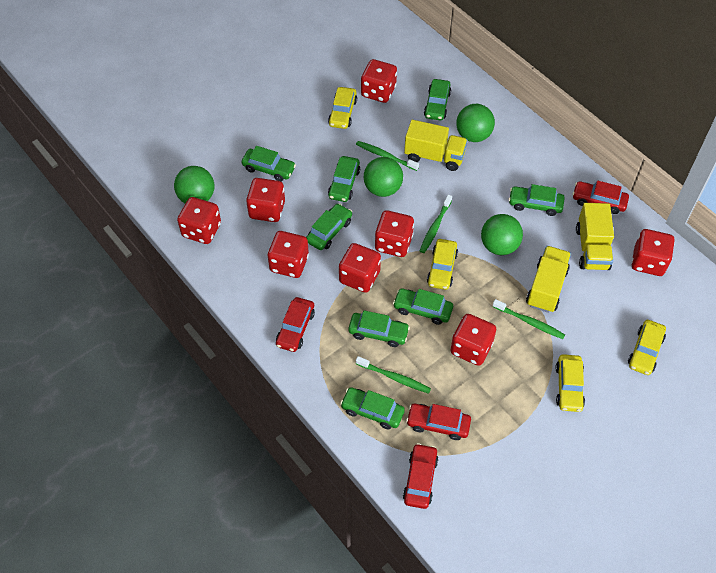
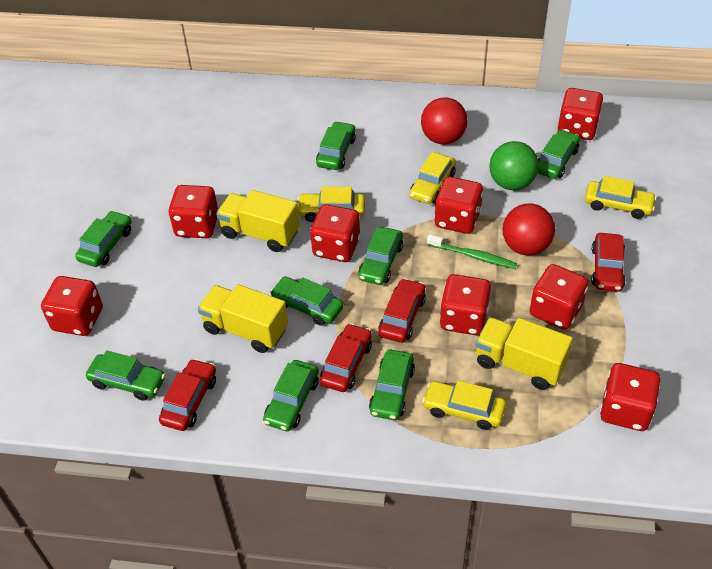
green ball: [174,166,214,204] [364,157,403,197] [457,104,495,142] [481,214,523,255] = 4 -> [489,141,539,190] = 1
green toothbrush: [356,141,419,171] [356,356,431,394] [420,195,452,253] [492,299,565,339] = 4 -> [427,234,517,269] = 1
red ball: none = 0 -> [421,97,468,145] [502,204,555,255] = 2

